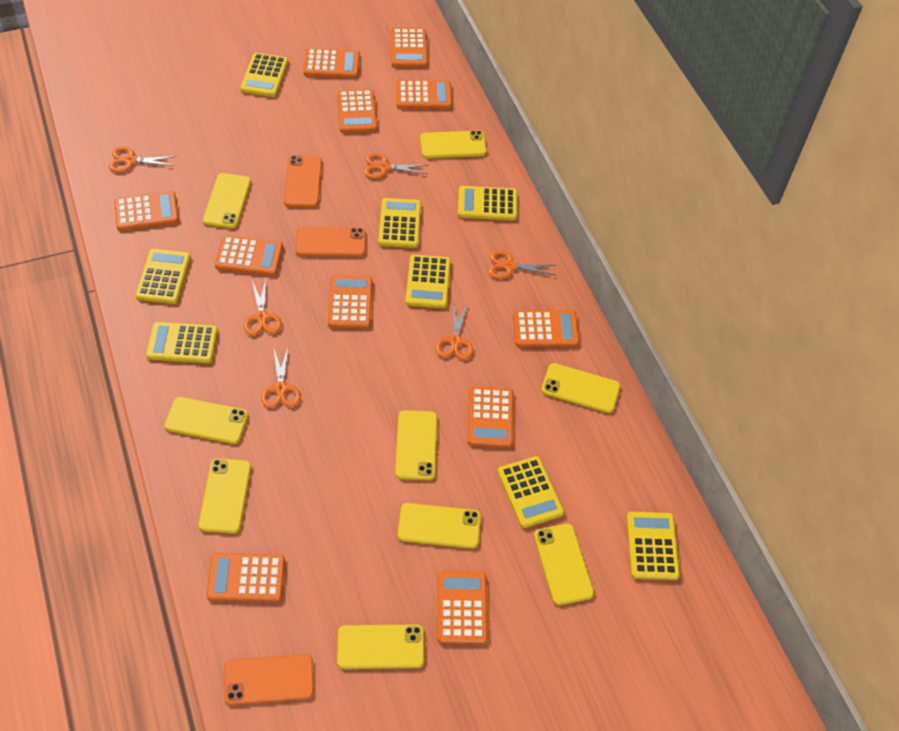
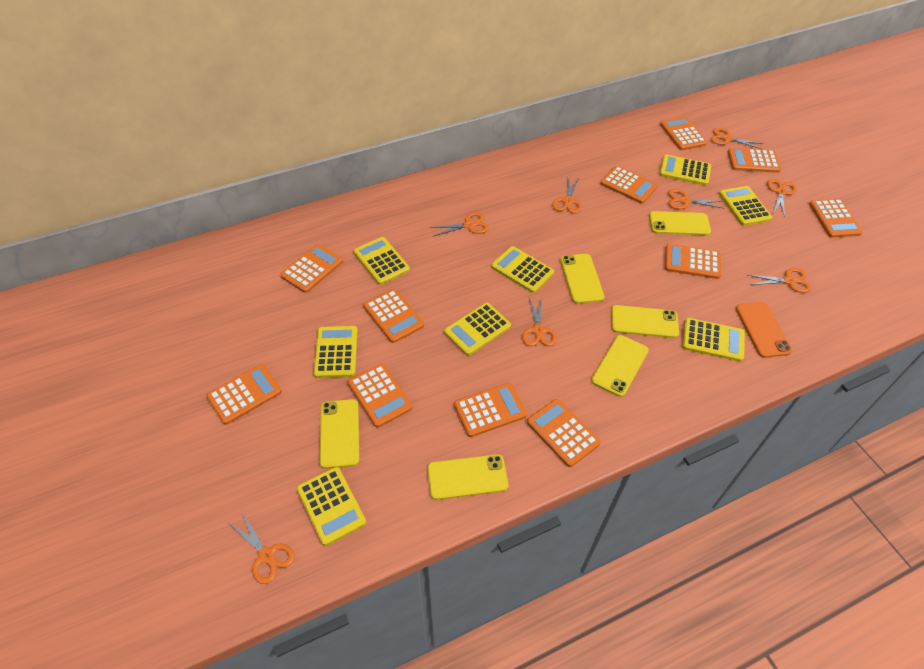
orange phone: [224,654,314,705] [284,155,322,208] [295,227,366,257] = 3 -> [736,302,792,358] = 1
orange scissors: [109,147,176,172] [244,279,282,336] [261,348,301,408] [364,153,427,179] [436,303,473,360] [489,250,555,279] = 6 -> [229,511,295,584] [430,212,489,236] [522,296,557,346] [552,177,582,214] [668,189,725,209] [711,128,763,149] [748,268,812,293] [767,179,796,217] = 8
yellow phone: [164,397,249,444] [198,458,251,534] [203,173,251,228] [337,625,424,669] [395,410,437,480] [398,503,481,549] [420,130,487,159] [534,524,594,605] [541,363,621,413] = 9 -> [320,399,359,469] [427,454,508,500] [560,254,605,304] [591,335,649,397] [611,305,679,338] [649,211,711,235] = 6

